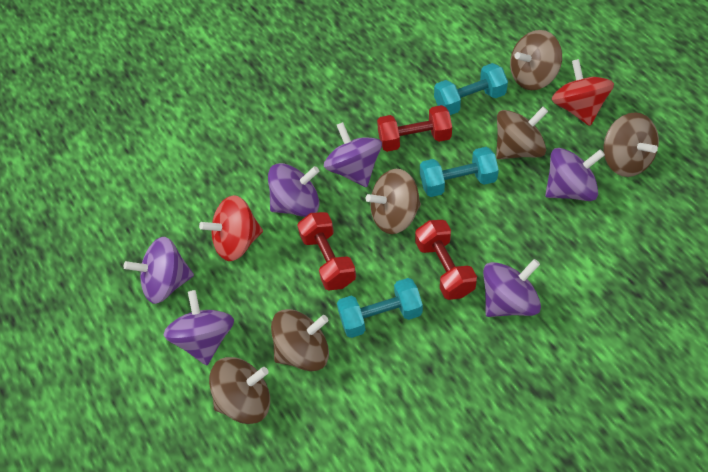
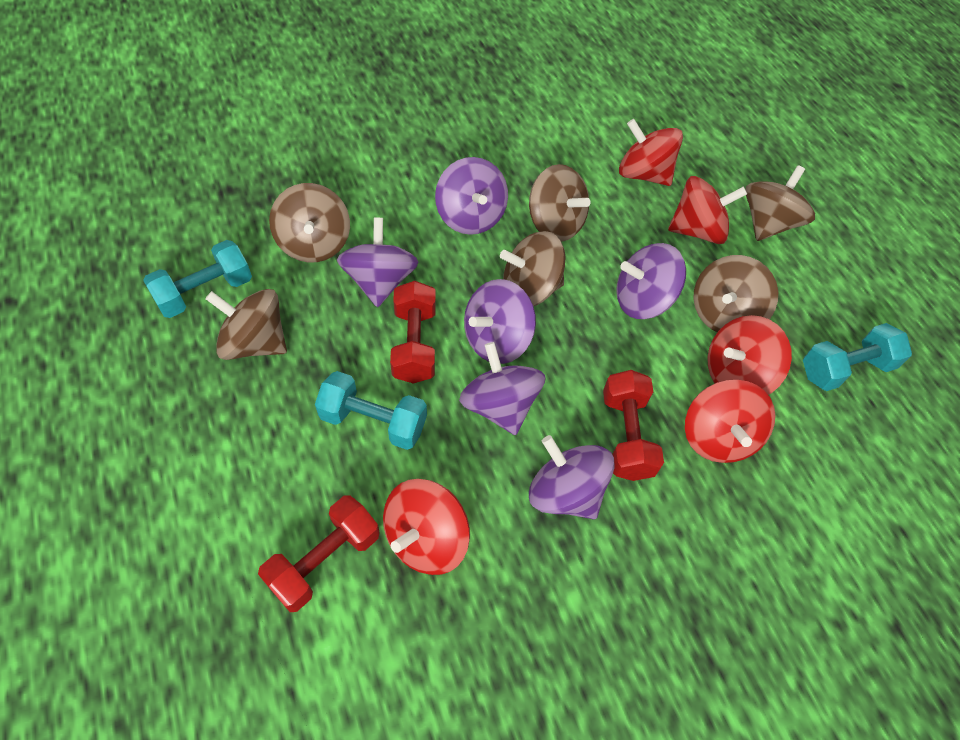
red spinning top: [199,195,263,261] [552,59,614,126] = 2 -> [383,479,470,575] [619,119,683,186] [668,176,747,244] [685,380,775,463] [708,315,792,395] = 5

